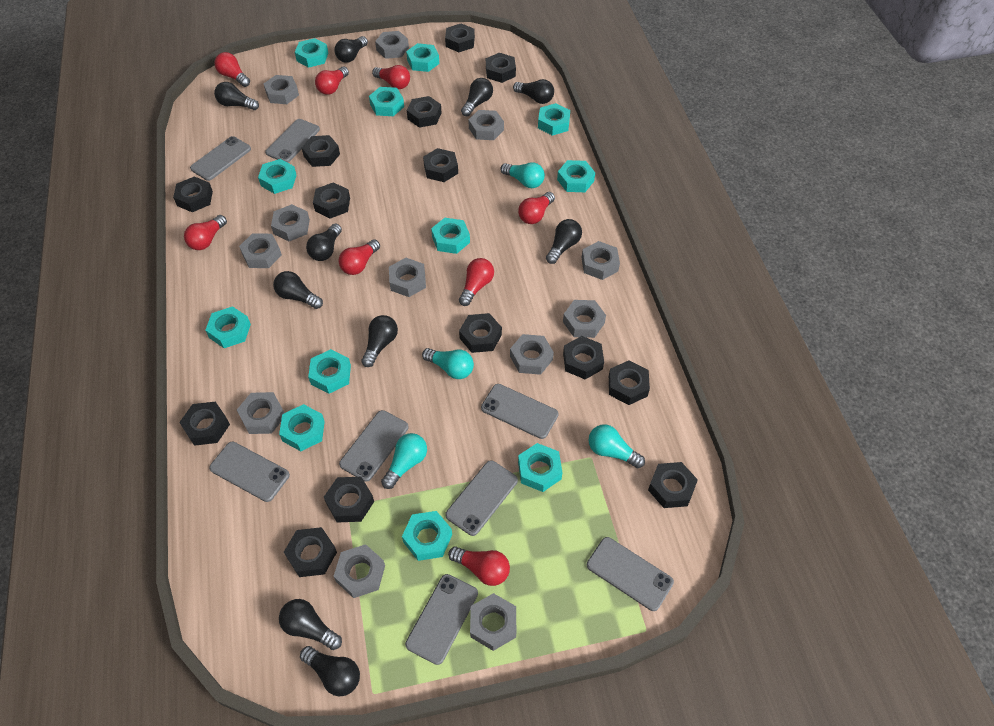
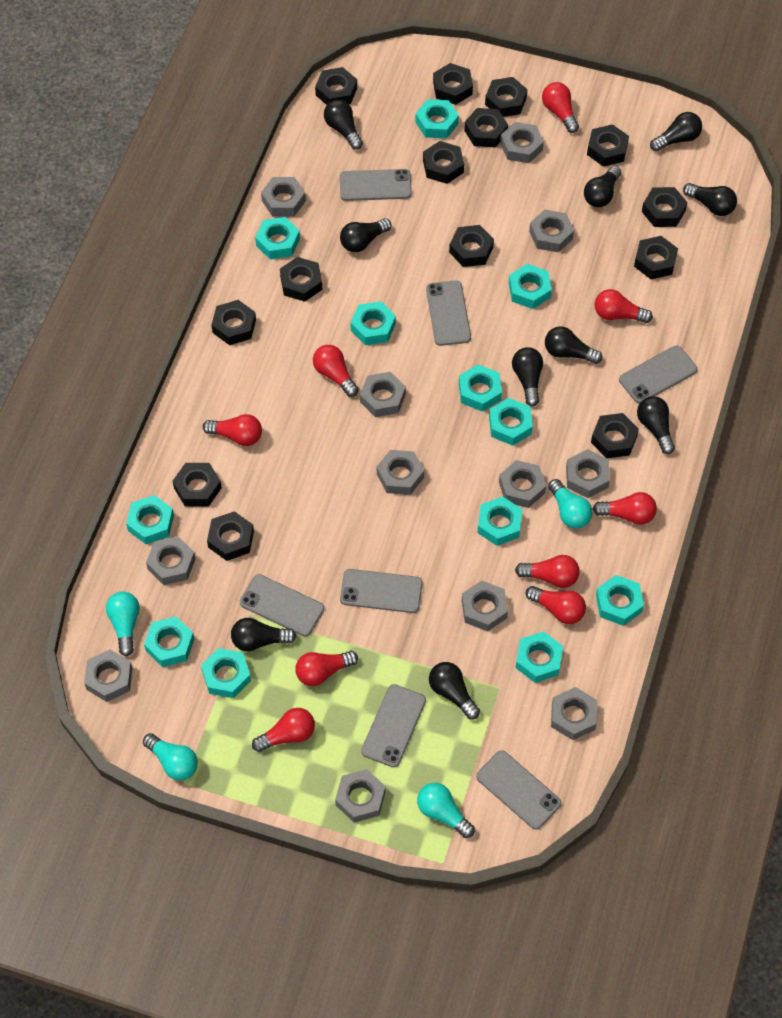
grey phone: [190,136,251,181] [209,442,290,502] [265,119,320,163] [339,410,409,482] [405,574,478,665] [445,460,518,536] [481,384,559,439] [587,537,674,611] = 8 -> [240,574,324,637] [340,169,412,201] [340,569,423,613] [361,684,426,767] [426,280,471,346] [476,750,561,830] [619,345,697,404] = 7
red light bulb: [184,215,227,250] [214,52,250,87] [315,67,349,95] [339,239,380,275] [372,65,410,89] [448,546,510,586] [459,258,494,306] [518,192,555,224] = 8 -> [203,414,262,446] [252,708,315,752] [295,651,358,686] [313,345,359,397] [515,555,580,588] [526,586,586,624] [542,82,579,133] [593,492,657,525] [595,289,653,323] = 9

